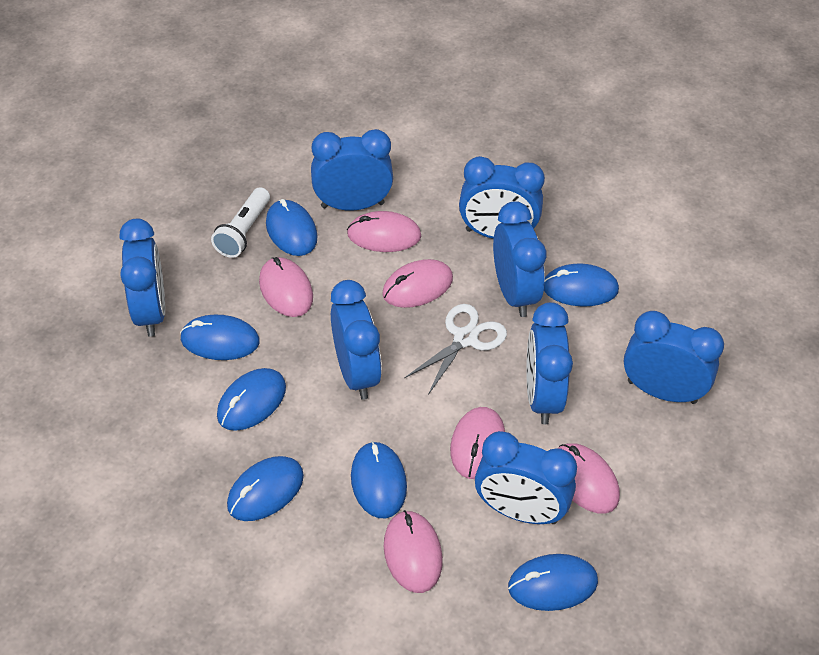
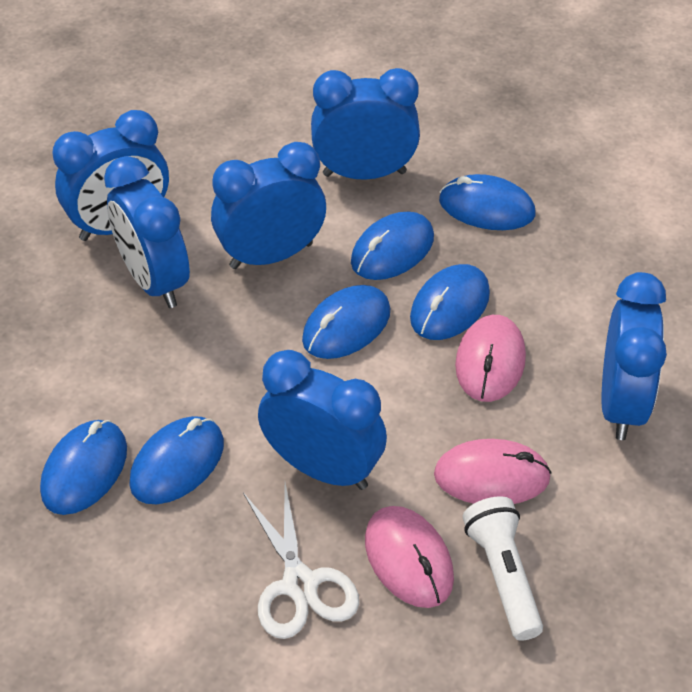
blue clock: [119,218,165,337] [311,129,393,211] [331,280,382,400] [459,156,545,239] [475,431,577,524] [493,201,546,317] [526,302,573,424] [623,311,724,404] = 8 -> [53,110,169,241] [104,156,190,308] [211,142,326,269] [258,350,387,490] [311,68,420,180] [601,272,667,440] = 6
blue mouse: [180,314,260,360] [217,368,286,431] [227,456,304,521] [266,199,318,256] [351,441,407,518] [508,554,598,611] [544,263,619,307] = 7 -> [40,420,127,515] [129,416,224,504] [302,285,390,359] [351,211,434,280] [410,264,490,340] [439,174,536,230] = 6
pink mouse: [259,257,313,317] [347,211,421,252] [382,259,453,308] [384,510,443,593] [450,407,505,479] [558,443,620,514] = 6 -> [365,506,454,608] [434,439,551,504] [455,315,526,402] = 3

